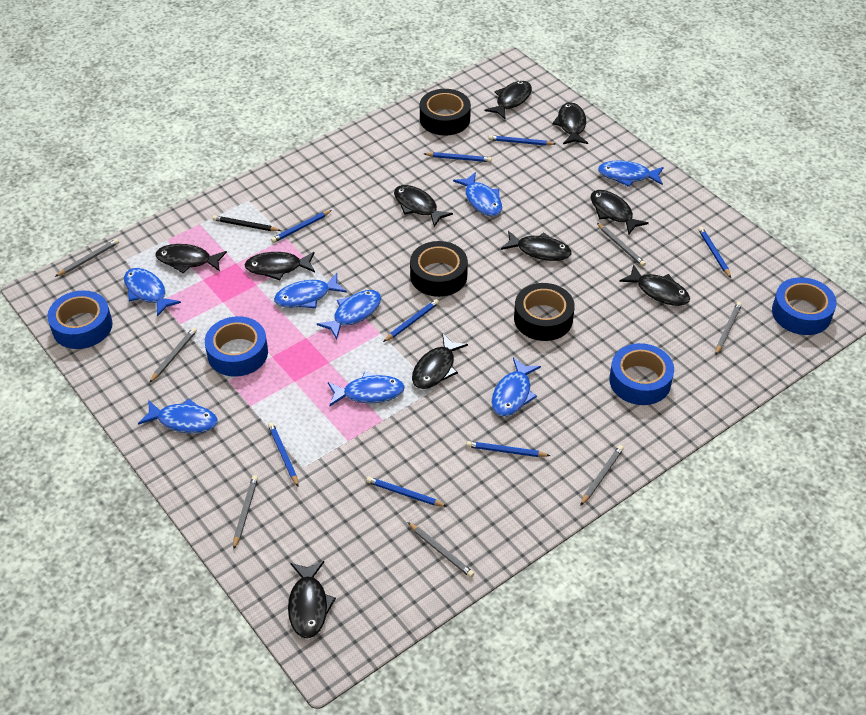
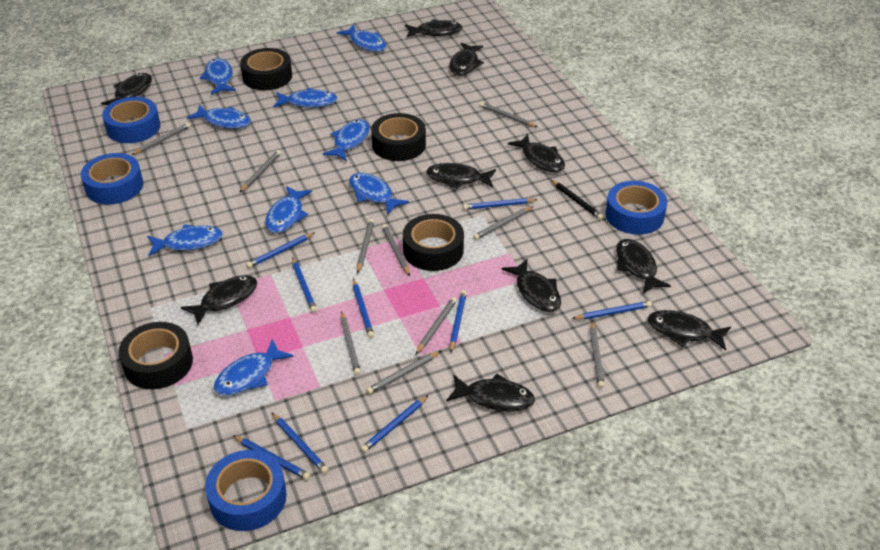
black tape: [410,241,468,297] [420,89,471,136] [514,283,575,341] = 3 -> [118,322,193,389] [240,48,292,90] [371,113,426,161] [403,214,464,271] = 4
blue fish: [124,268,181,317] [138,398,218,433] [274,273,347,308] [317,290,381,340] [328,372,405,406] [453,172,502,216] [492,358,541,417] [598,160,664,187] = 8 -> [147,224,223,256] [187,104,251,129] [200,58,236,95] [214,339,294,396] [265,186,312,233] [273,88,338,108] [323,119,370,161] [337,25,387,52] [349,173,409,215] = 9
blue pencil: [268,422,298,486] [271,210,332,243] [366,477,447,507] [383,299,439,342] [424,152,492,162] [466,441,551,457] [489,135,555,146] [698,227,731,278] = 8 -> [233,436,311,480] [246,233,314,268] [271,412,329,474] [292,257,317,313] [353,279,374,338] [361,395,428,453] [450,290,467,352] [463,198,538,210] [572,301,652,320] = 9
grey pencil: [55,239,119,277] [149,328,197,383] [233,475,258,549] [407,522,474,578] [580,445,624,506] [597,223,646,267] [715,302,742,355] = 7 -> [131,123,191,155] [240,150,281,192] [341,311,361,375] [357,219,374,273] [366,351,441,394] [382,224,410,276] [416,297,457,354] [473,206,533,240] [480,102,537,127] [590,321,605,388] = 10

